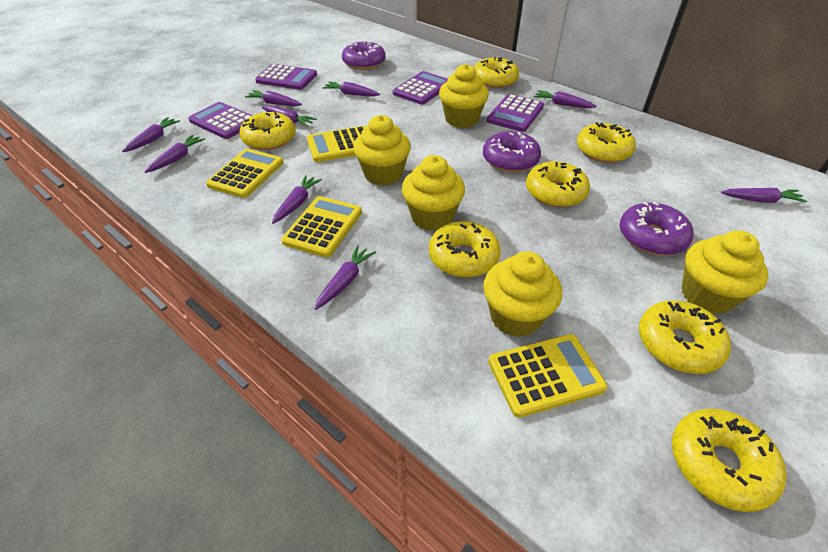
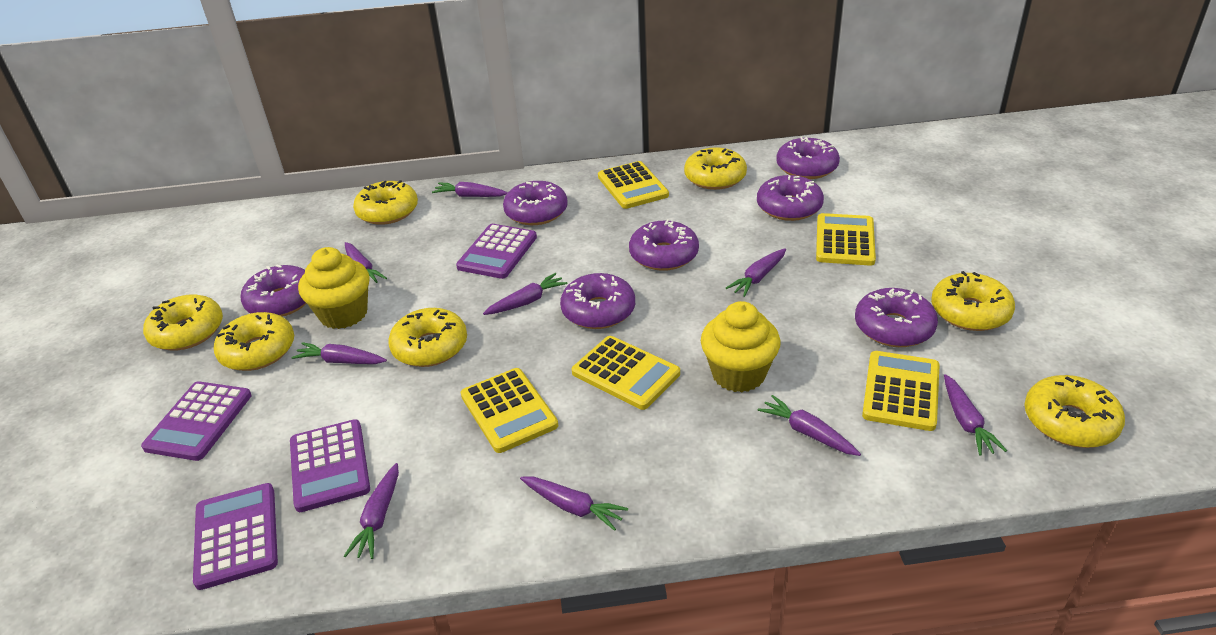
purple donut: [342,41,386,70] [483,131,541,172] [620,201,693,255] = 3 -> [241,265,307,317] [503,181,568,225] [560,273,635,329] [629,219,699,271] [757,175,824,221] [776,137,840,179] [855,288,938,347] = 7
yellow calculator: [206,148,283,198] [281,196,362,257] [307,126,365,162] [488,334,607,418] = 4 -> [460,368,558,453] [572,336,680,410] [598,161,669,209] [816,213,876,266] [862,351,940,431] = 5
yellow cupcake: [353,115,411,186] [402,155,465,231] [439,64,489,128] [483,251,562,337] [682,230,769,314] = 5 -> [298,247,370,329] [701,301,780,393] = 2

